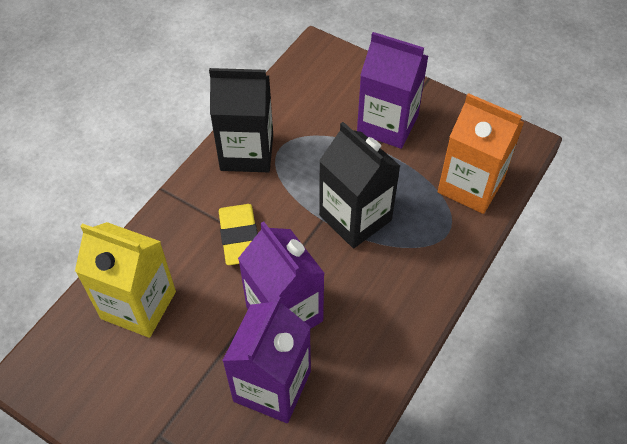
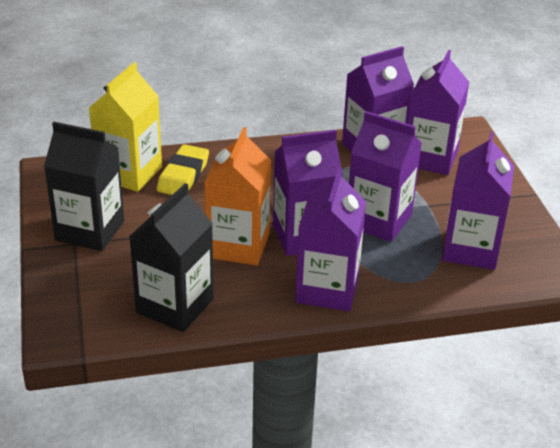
purple carton: [222,296,311,423] [238,221,325,329] [357,32,428,149] = 3 -> [273,130,343,256] [295,167,366,312] [342,46,414,152] [349,111,422,242] [407,50,469,175] [442,132,514,270] = 6

